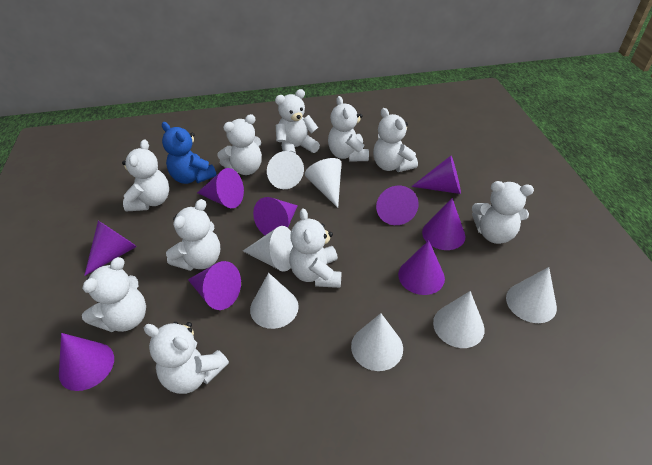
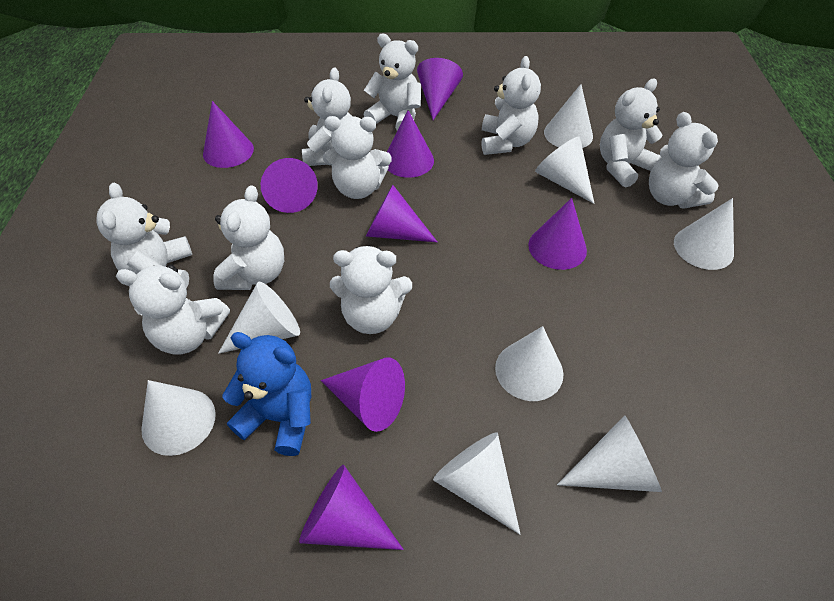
purple cone: [59,333,114,391] [84,221,137,276] [188,261,241,310] [197,168,244,208] [253,197,298,235] [376,185,419,225] [398,240,445,295] [411,156,461,194] [422,198,465,250] = 9 -> [203,101,254,168] [261,158,318,213] [299,465,404,550] [321,358,405,432] [366,185,437,242] [387,110,434,178] [417,58,463,120] [528,198,587,270] = 8
white cone: [243,226,293,272] [250,273,299,329] [267,151,304,189] [305,158,342,208] [351,313,403,371] [433,291,485,348] [506,267,557,323] = 7 -> [141,380,216,456] [218,282,300,354] [433,432,521,535] [495,326,563,401] [535,137,595,204] [544,84,593,148] [557,415,662,492] [674,198,734,270] = 8

